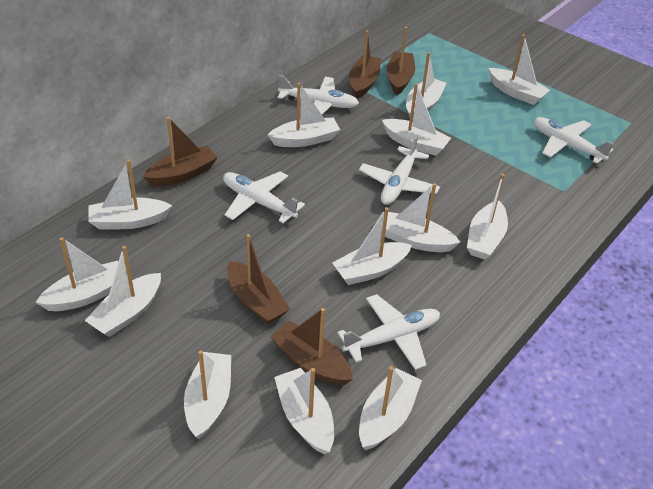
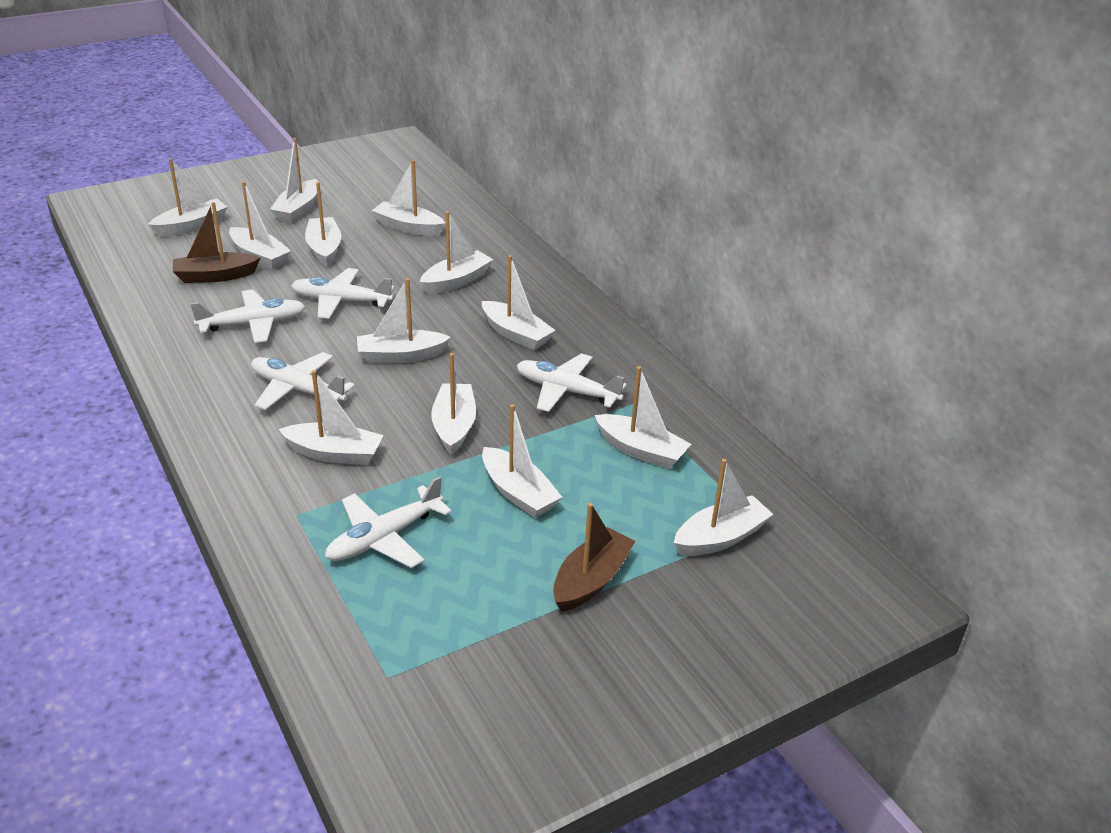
brown boat: [143,117,218,186] [227,234,290,325] [270,308,353,386] [349,30,381,99] [386,27,415,95] = 5 -> [173,202,261,283] [553,503,636,612] = 2

